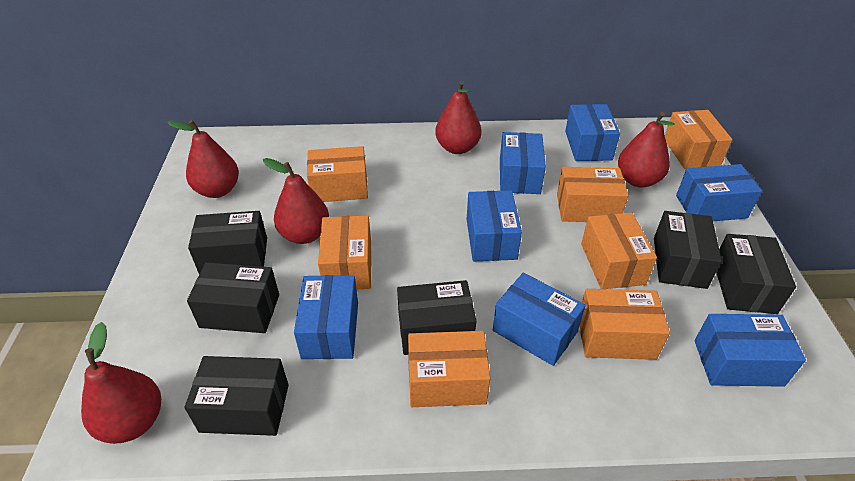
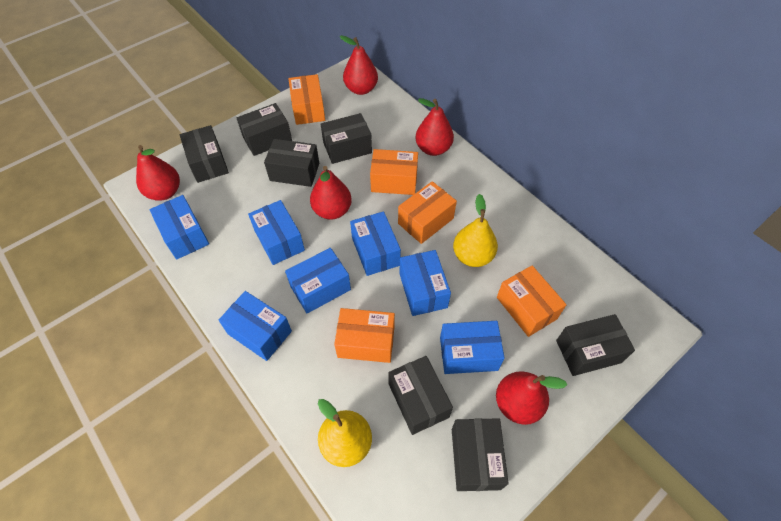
black box: [184,356,289,436] [187,262,279,333] [188,211,267,275] [397,280,476,355] [654,211,722,289] [716,234,796,314] = 6 -> [180,125,229,183] [237,103,292,156] [264,139,319,187] [321,113,372,164] [388,356,453,435] [452,418,509,491] [556,314,635,376] = 7
orange box: [307,146,368,202] [318,216,371,289] [408,331,491,407] [557,167,628,222] [580,289,670,360] [581,213,657,289] [665,110,733,169] = 7 -> [288,74,325,125] [334,308,395,363] [370,149,418,195] [398,181,457,244] [497,265,566,337] = 5
yellow pear: none = 0 -> [318,399,372,467] [453,194,498,267] = 2

